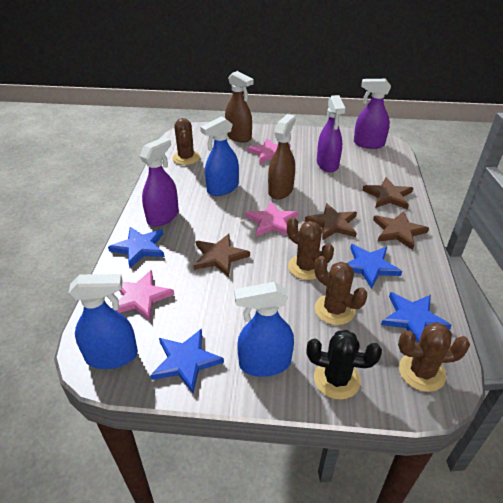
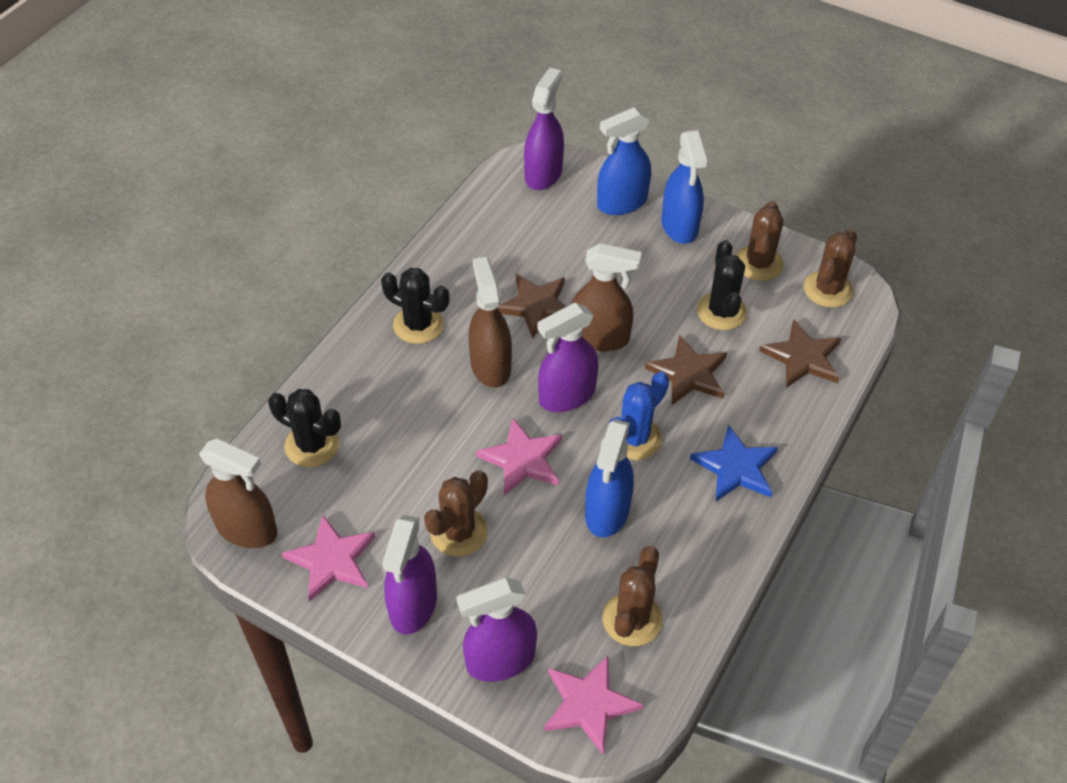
black cactus: [307,330,382,400] = 1 -> [268,389,341,467] [381,268,449,344] [697,240,747,330] = 3
blue cactus: none = 0 -> [609,371,669,460] = 1
blue star: [108,227,165,268] [150,328,224,393] [347,244,402,289] [381,292,452,342] = 4 -> [690,424,778,501] = 1
brown spray bottle: [225,71,253,143] [268,114,296,200] = 2 -> [199,439,277,548] [469,257,512,388] [572,243,642,351] = 3
brown star: [193,234,250,277] [305,203,357,240] [363,177,413,209] [373,211,429,250] = 4 -> [498,274,567,338] [645,335,727,405] [759,319,841,388] = 3
purple spray bottle: [140,137,179,226] [317,95,345,172] [354,79,391,149] = 3 -> [382,515,437,634] [457,577,537,682] [524,68,564,190] [537,303,598,412] = 4

